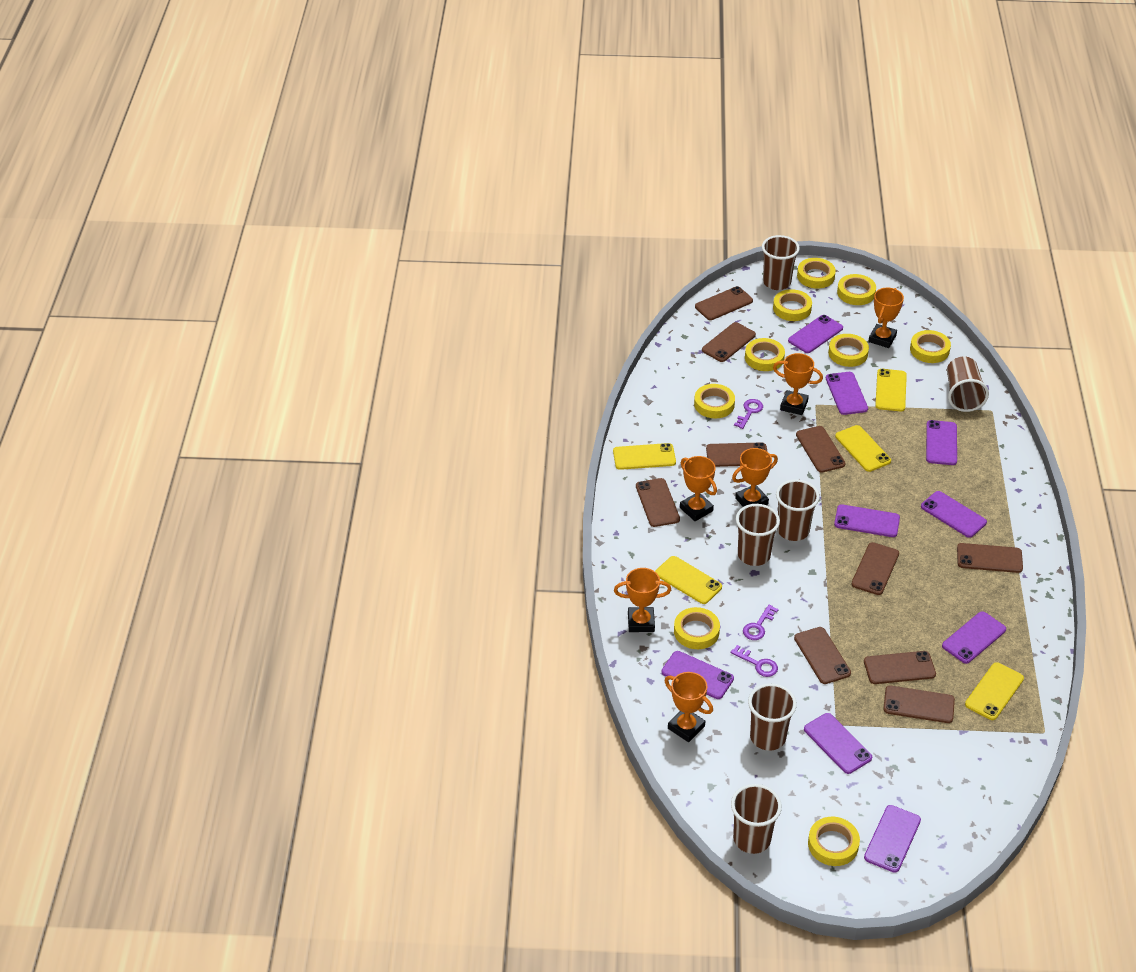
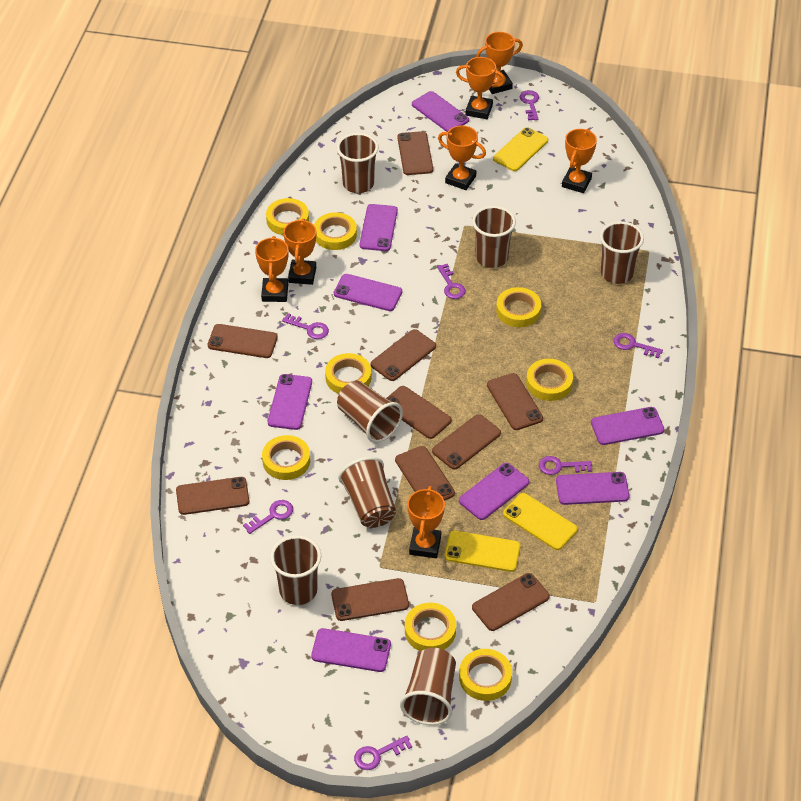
brown cup: [731,784,782,854] [736,504,780,566] [748,683,797,751] [762,235,800,290] [776,479,820,541] [947,357,989,412] = 6 -> [270,535,321,605] [337,133,379,193] [337,380,403,443] [338,457,396,528] [400,648,456,725] [472,206,516,268] [600,221,644,284] = 7
orange trophy: [614,568,671,632] [664,672,713,742] [680,456,717,521] [732,448,778,507] [773,353,823,415] [868,287,904,348] = 6 -> [255,236,289,302] [283,218,316,285] [407,486,445,558] [438,125,486,190] [456,57,506,119] [476,32,523,94] [562,129,597,193] = 7
purple key: [730,645,778,677] [734,399,763,429] [743,605,779,640] = 3 -> [243,500,293,534] [282,313,329,339] [354,736,412,770] [437,264,466,299] [520,90,539,121] [539,456,592,475] [613,333,663,359] = 7
purple phone: [662,651,734,699] [788,315,843,353] [804,713,872,774] [826,372,868,415] [834,504,900,537] [864,805,921,873] [921,491,987,538] [926,420,957,465] [942,611,1006,664] = 9 -> [268,374,312,430] [311,628,391,672] [334,274,402,311] [360,204,398,251] [412,91,469,132] [459,463,529,520] [556,472,630,505] [591,407,664,445] = 8
yellow phone: [613,443,676,470] [655,556,722,604] [835,425,891,472] [875,369,907,412] [965,662,1024,720] = 5 -> [444,531,521,572] [493,127,548,171] [503,493,578,550] = 3
yellow tape: [674,607,720,649] [694,384,735,418] [745,338,785,371] [773,289,812,321] [797,258,836,289] [808,817,860,866] [828,334,869,367] [837,274,876,305] [910,330,951,363] = 9 -> [262,435,310,480] [266,198,309,235] [314,212,357,250] [325,353,371,394] [405,603,456,651] [459,649,512,701] [496,287,541,327] [526,359,573,401] = 8

